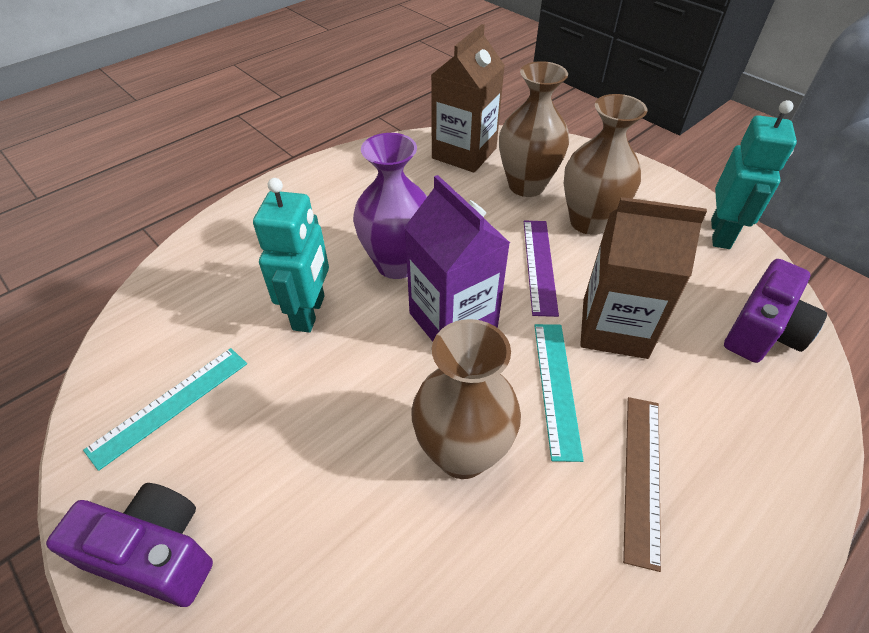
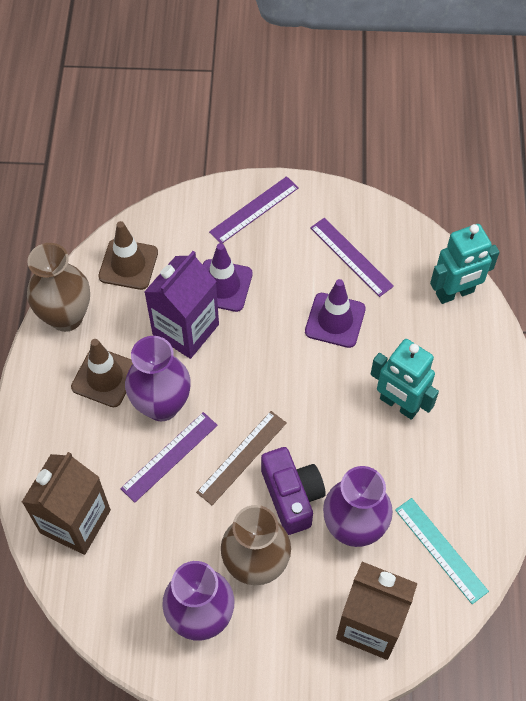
brown traffic cone: none = 0 -> [71,339,133,407] [98,221,158,290] = 2
brown vase: [411,319,521,479] [499,61,569,197] [564,94,647,235] = 3 -> [27,243,90,332] [221,505,291,585] = 2
purple camera: [46,483,213,607] [724,259,827,363] = 2 -> [261,447,325,535] = 1
purple ruler: [524,221,559,317] = 1 -> [120,412,218,503] [209,176,299,243] [310,218,394,297] = 3
purple traffic cone: none = 0 -> [203,243,253,312] [305,279,366,348] = 2
purple vase: [353,133,427,279] = 1 -> [125,336,191,421] [162,561,234,641] [323,466,393,547] = 3
turquoise ruler: [83,348,247,471] [534,324,584,462] = 2 -> [395,498,489,604] = 1

